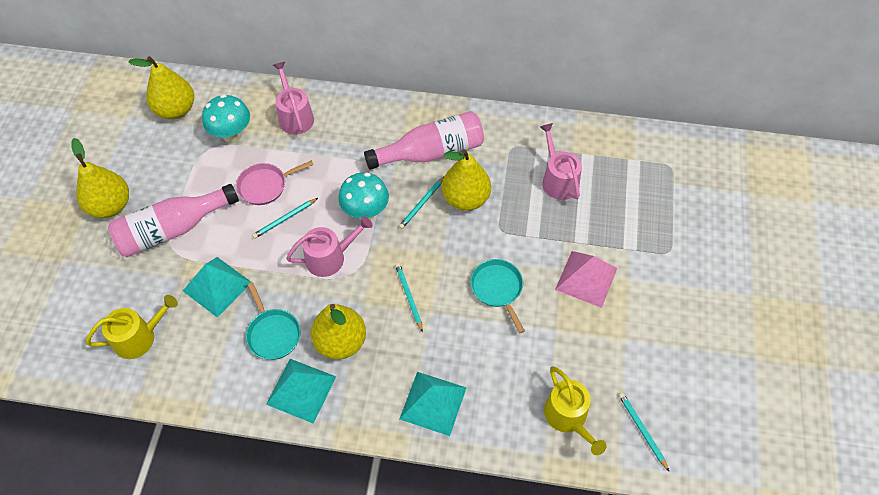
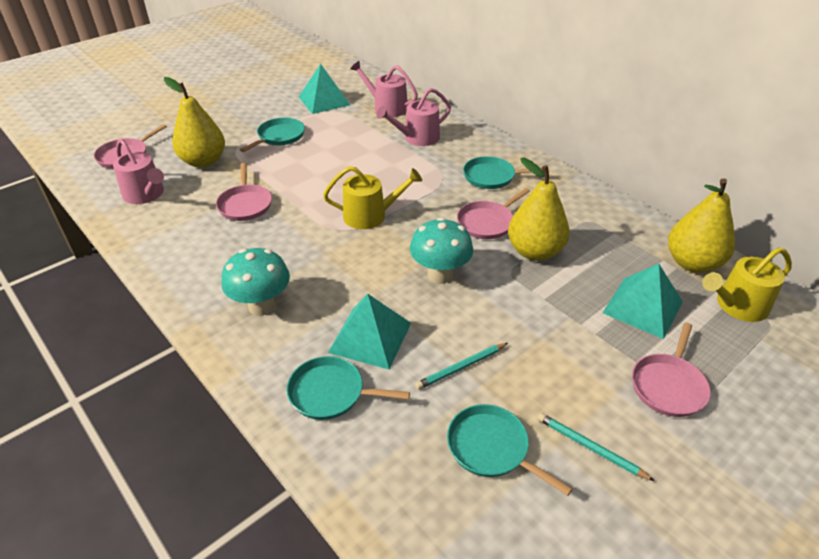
pink bottle: [108,184,239,257] [364,111,484,170] = 2 -> none = 0
pink pan: [236,160,314,205] = 1 -> [94,124,167,169] [216,163,272,221] [457,188,530,239] [632,323,711,417] = 4
pink pyramid: [555,251,617,308] = 1 -> none = 0
turquoise pan: [246,282,301,360] [470,259,525,333] = 2 -> [240,118,305,152] [287,356,410,420] [447,404,573,496] [463,156,549,189] = 4
turquoise pencil: [252,198,318,239] [395,263,423,332] [399,176,445,229] [619,392,669,471] = 4 -> [415,343,508,390] [537,413,655,481] = 2
yellow pear: [71,138,129,218] [128,56,194,119] [311,304,366,360] [442,149,491,211] = 4 -> [164,77,225,168] [508,158,570,261] [668,178,735,273] = 3

